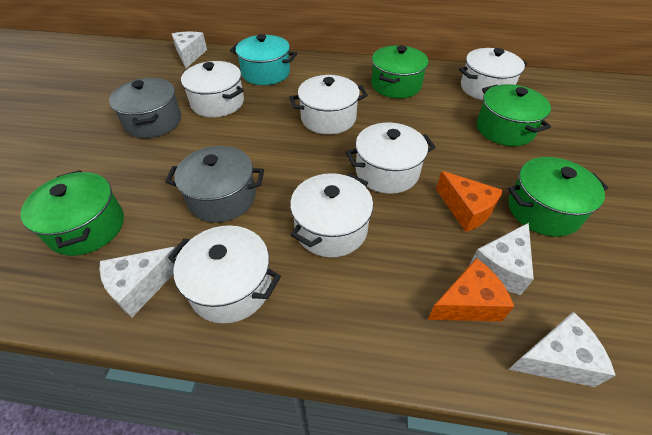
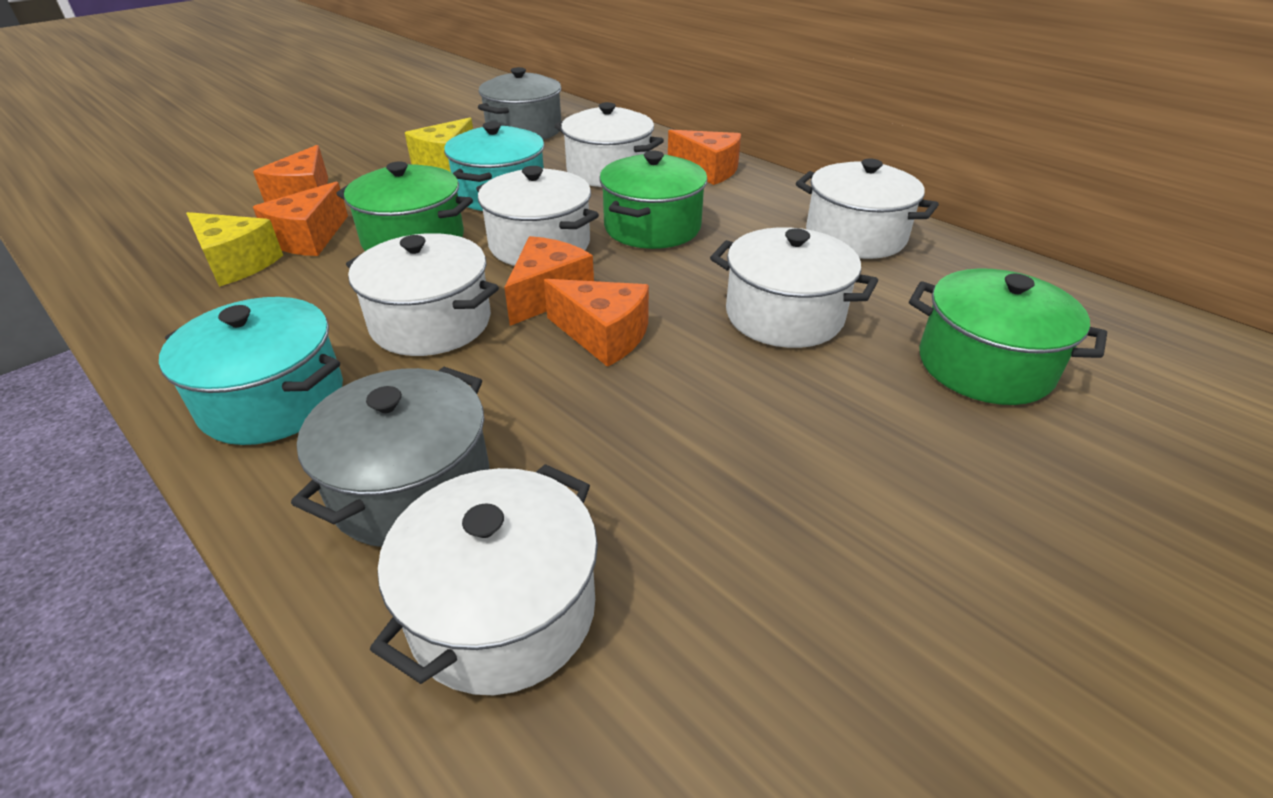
green pot: [20,170,124,256] [371,45,428,98] [477,84,551,146] [508,157,608,237] = 4 -> [336,162,473,251] [599,151,708,249] [909,268,1107,405] = 3
orange cheese: [428,258,514,321] [436,171,503,232] = 2 -> [253,145,328,202] [253,182,348,256] [504,236,594,326] [544,279,649,367] [668,130,741,185] = 5
turquoise pot: [230,34,297,85] = 1 -> [159,297,343,445] [444,122,545,211] = 2
white cheese: [99,247,179,317] [172,32,207,68] [469,223,534,295] [508,312,616,387] = 4 -> none = 0
yellow cheese: none = 0 -> [186,212,283,287] [405,118,473,172] = 2

